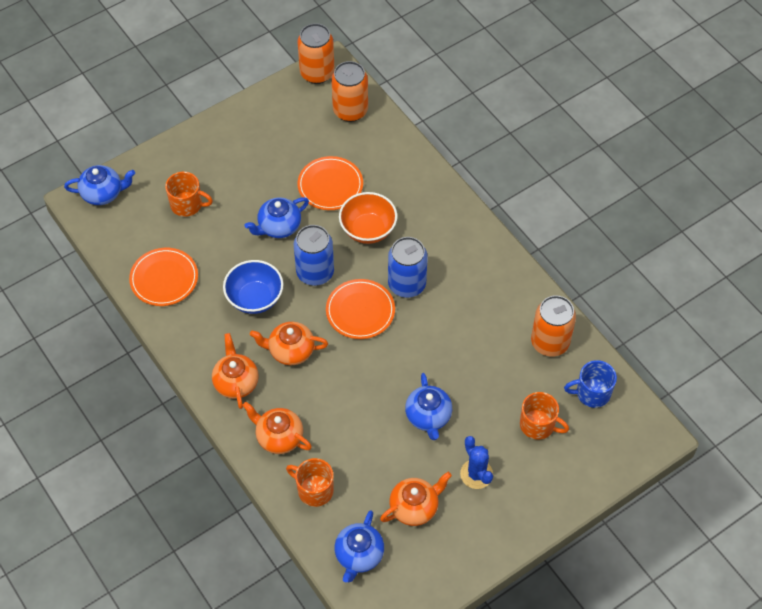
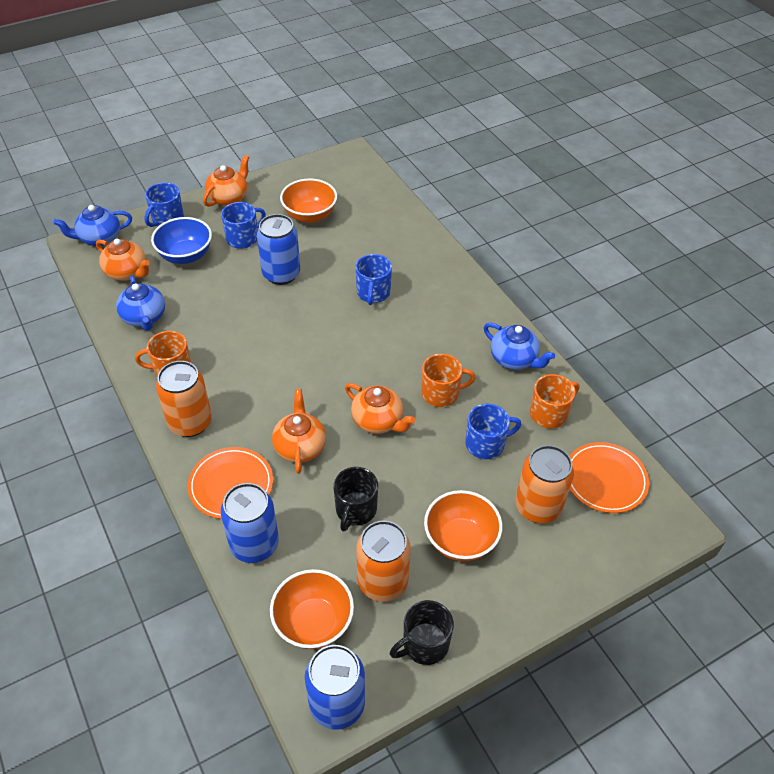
black mug: none = 0 -> [333,467,378,532] [390,600,454,665] = 2
blue cactus: [460,436,493,489] = 1 -> none = 0
blue can: [294,225,334,286] [388,237,428,298] = 2 -> [221,483,279,563] [257,214,300,285] [305,645,365,730] = 3
blue mug: [564,360,617,408] = 1 -> [145,182,184,227] [221,202,266,249] [356,254,392,305] [466,404,521,459] = 4
blue teapot: [64,165,135,205] [244,197,309,238] [334,510,384,582] [405,373,452,440] = 4 -> [53,205,132,246] [116,276,165,331] [484,323,555,370] = 3
orange bowl: [339,192,397,244] = 1 -> [270,569,354,649] [280,179,337,223] [424,490,502,561] = 3
orange plate: [129,248,198,306] [298,156,363,210] [326,279,395,339] = 3 -> [188,447,273,519] [570,442,649,513] = 2

